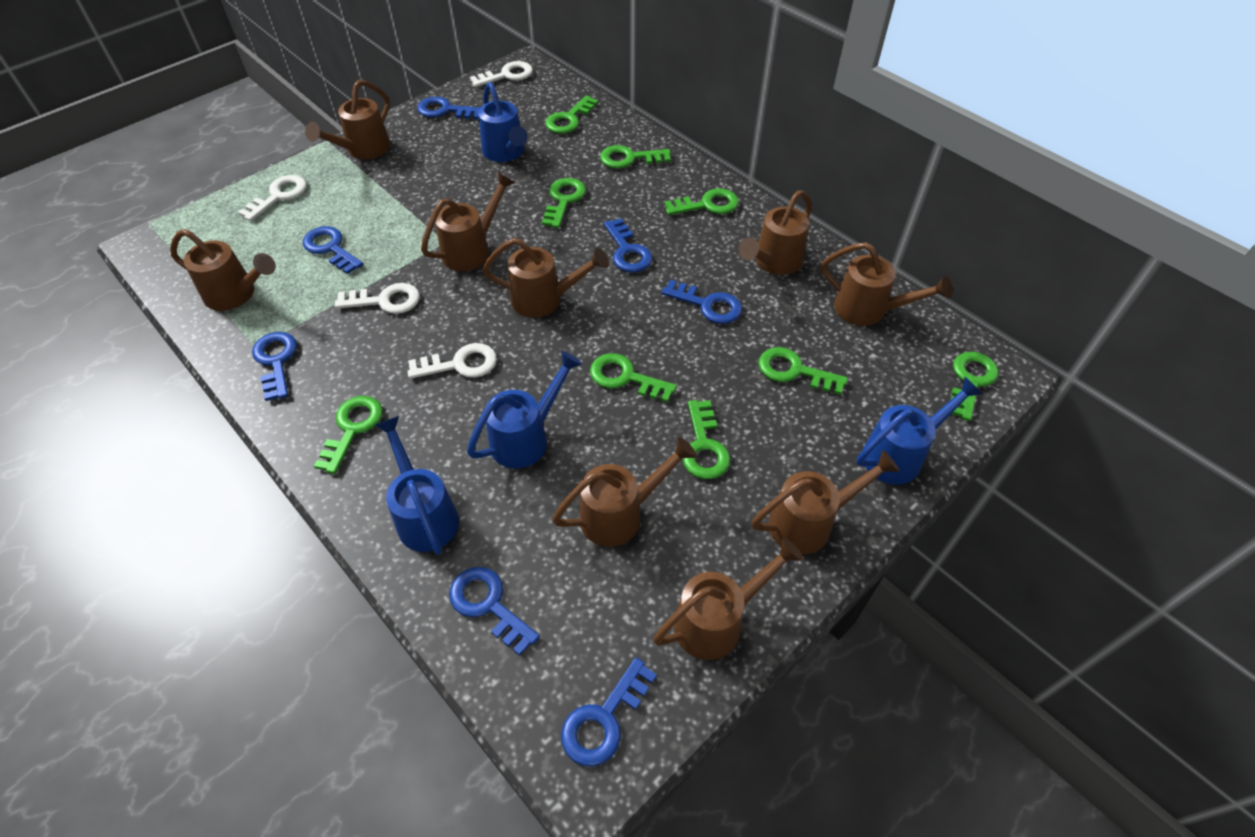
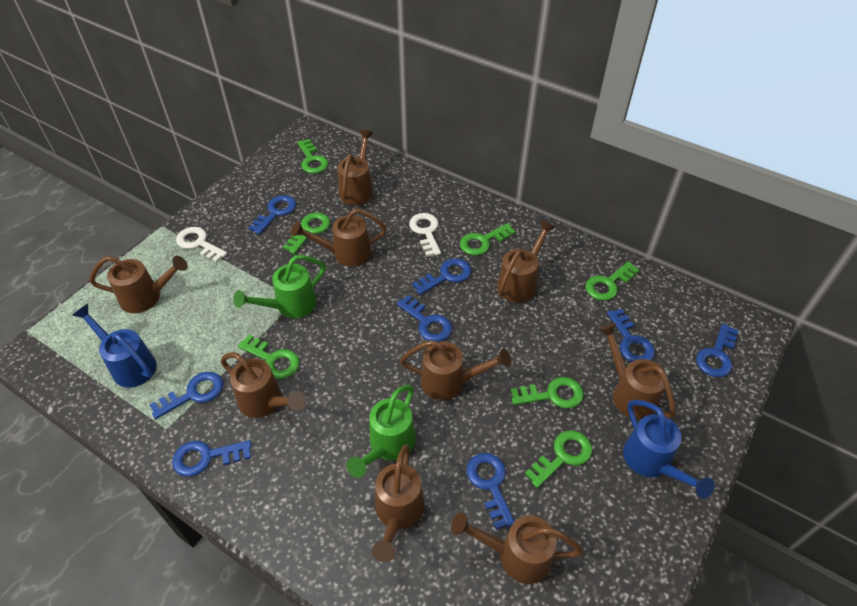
blue key: [252,332,297,401] [303,226,363,274] [417,97,481,119] [449,567,540,656] [561,658,657,767] [604,218,652,273] [661,280,742,324] = 7 -> [150,372,223,419] [172,440,252,477] [248,195,296,235] [397,295,452,342] [412,258,471,295] [467,453,515,530] [607,309,655,362] [696,324,739,377] = 8
blue watering can: [375,416,459,555] [467,351,582,468] [478,82,527,162] [857,377,983,485] = 4 -> [72,304,157,388] [623,400,714,498] = 2
green key: [314,396,383,474] [542,178,586,228] [545,95,598,134] [590,353,677,402] [600,145,671,169] [664,189,739,215] [682,400,731,479] [758,347,848,395] [951,351,999,421] = 9 -> [238,335,300,379] [283,213,330,254] [297,139,328,174] [460,223,516,256] [511,377,584,409] [525,430,592,488] [585,262,639,301] = 7
green watering can: none = 0 -> [233,255,325,318] [347,385,416,478] = 2
white key: [238,175,307,221] [335,283,420,314] [408,343,497,379] [470,61,533,87] = 4 -> [176,227,227,262] [409,213,441,257] = 2

